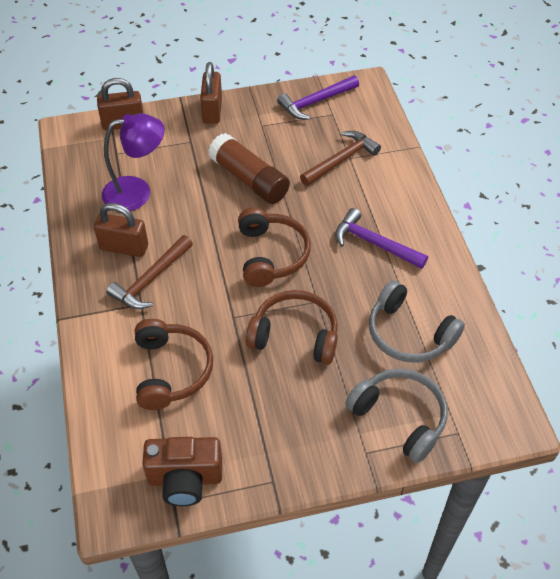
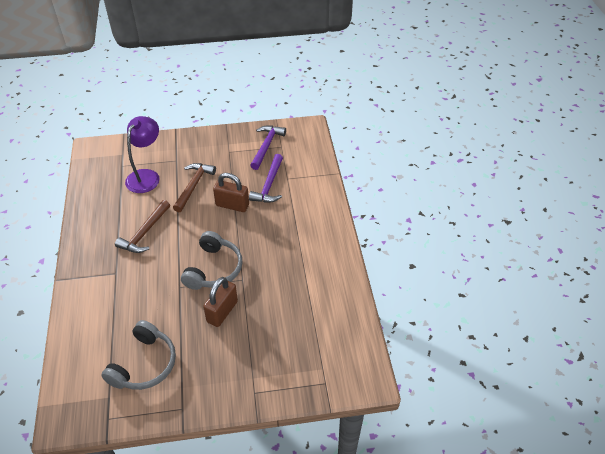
brown camera: [143,437,222,506] = 1 -> none = 0
brown glue stick: [208,133,290,204] = 1 -> none = 0
brown headphones: [135,319,213,410] [238,208,311,287] [246,290,338,364] = 3 -> none = 0
brown padlock: [94,203,148,257] [97,78,144,130] [200,62,222,124] = 3 -> [203,277,238,327] [213,173,249,212] = 2

